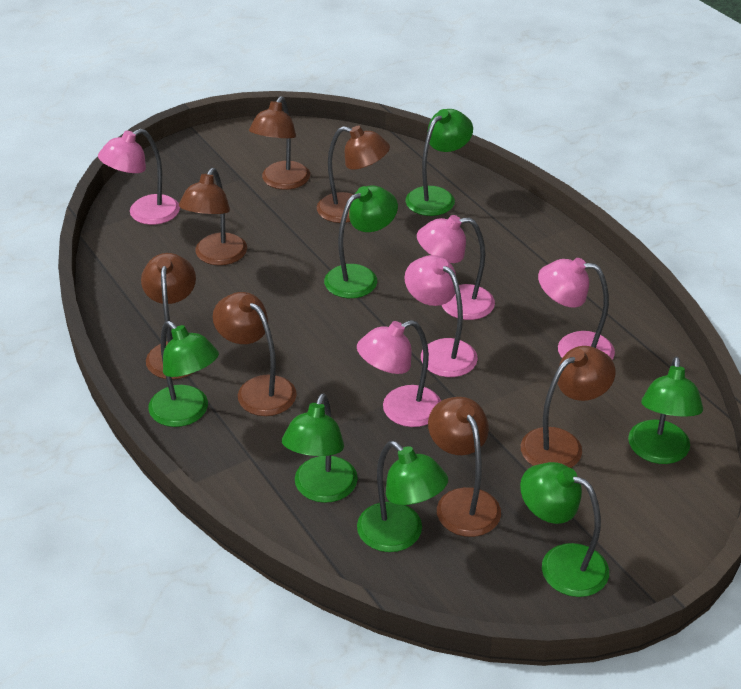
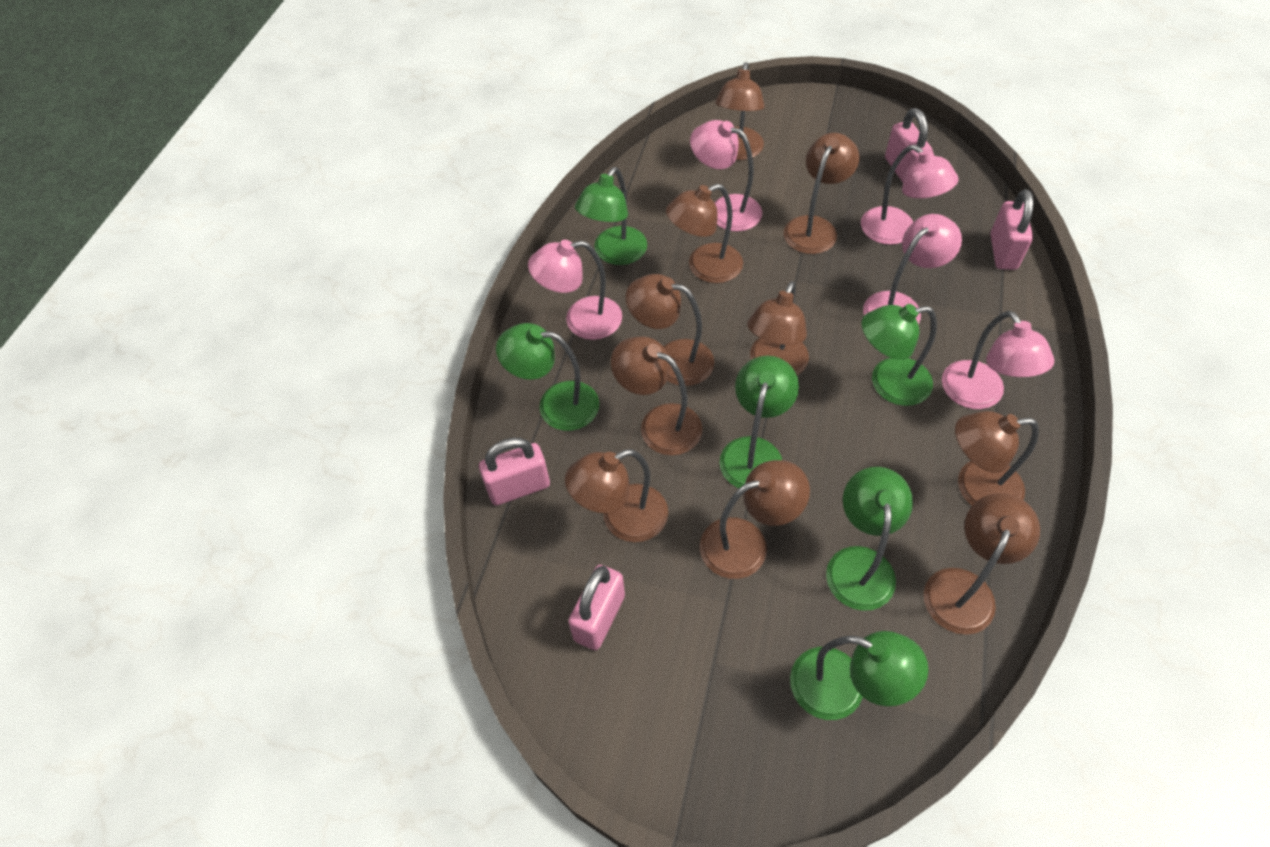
brown lamp: [141,253,196,379] [179,168,247,265] [213,292,297,416] [249,96,310,190] [317,126,390,223] [428,397,501,537] [521,346,616,468] = 7 -> [565,449,668,542] [611,336,702,456] [626,274,714,386] [666,184,743,283] [700,460,810,579] [715,62,765,160] [747,281,809,375] [784,133,859,254] [924,493,1040,635] [955,411,1039,506] = 10
green lamp: [148,321,219,427] [282,393,358,503] [324,185,398,298] [357,441,448,552] [405,109,473,216] [520,462,609,597] [628,356,703,464] = 7 -> [496,323,599,431] [575,167,647,265] [719,356,799,488] [790,631,928,720] [826,467,913,611] [861,304,937,406] = 6
pink padlock: none = 0 -> [479,438,550,505] [568,565,625,650] [885,108,932,182] [990,189,1034,270] = 4

